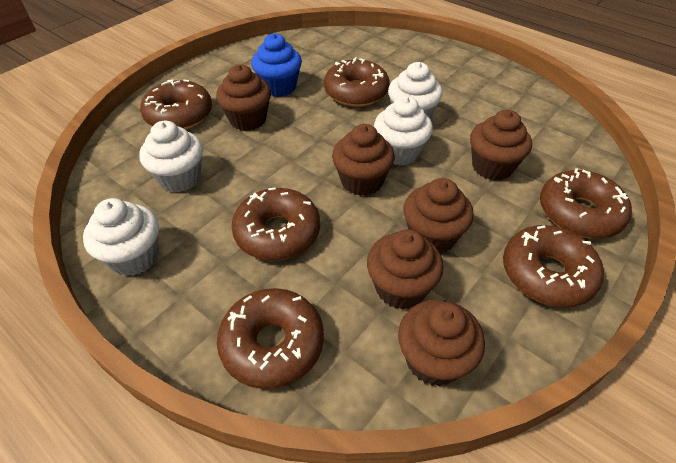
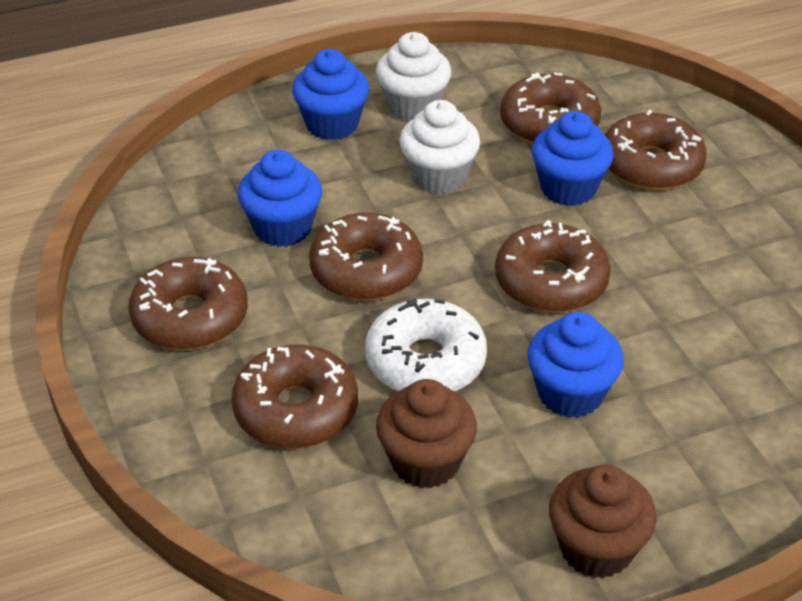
blue cupcake: [251,33,302,97] = 1 -> [238,150,322,247] [292,49,369,140] [527,312,624,418] [532,111,613,206] = 4
brown cupcake: [216,65,271,131] [332,124,394,196] [367,229,444,309] [398,300,485,386] [403,178,474,254] [470,110,532,181] = 6 -> [376,379,477,489] [549,465,657,578] = 2
white cupcake: [83,198,159,276] [139,120,203,192] [374,96,433,165] [388,62,443,118] = 4 -> [376,32,452,122] [399,100,480,194] = 2
white donut: none = 0 -> [365,298,487,392] = 1

